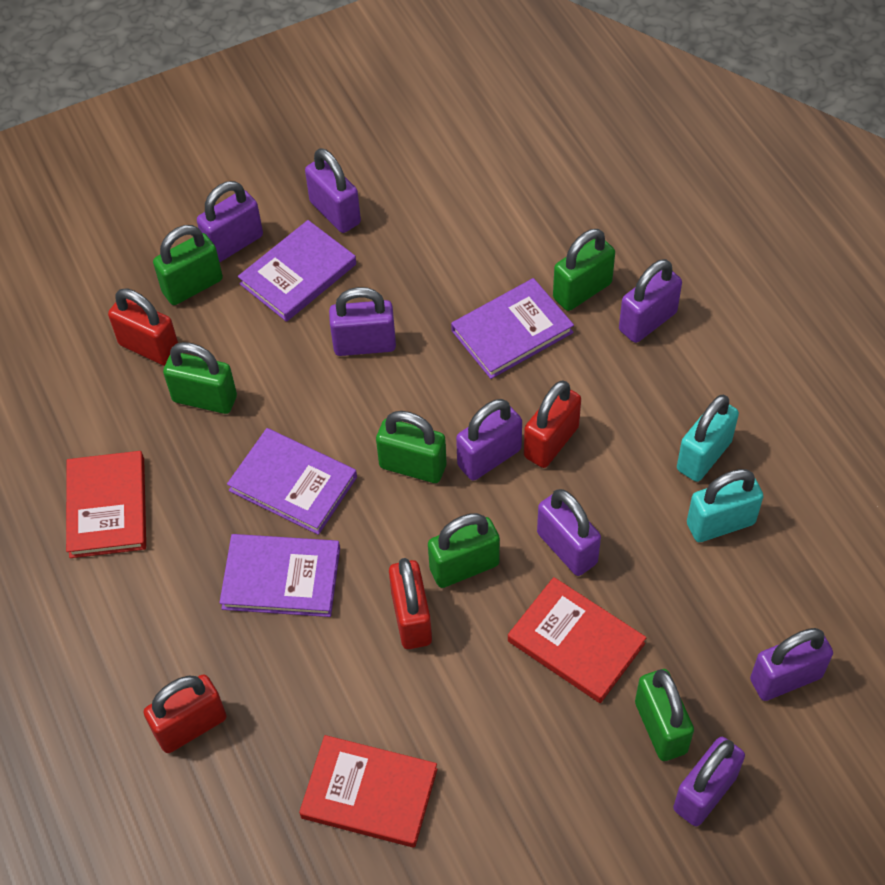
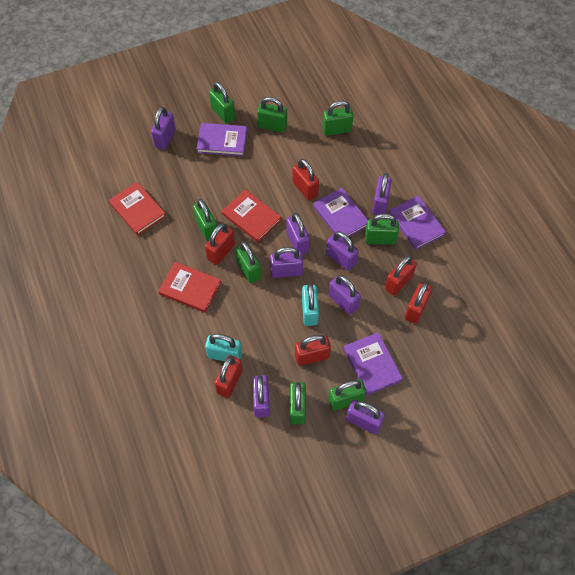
green padlock: [153,225,223,305] [163,342,237,414] [376,411,446,483] [428,513,500,588] [553,229,615,311] [635,669,694,761] = 6 -> [193,199,217,241] [209,82,235,124] [235,241,261,283] [257,97,287,132] [290,382,306,424] [322,101,354,136] [328,379,366,411] [365,214,399,245] = 8
red padlock: [108,288,178,366] [144,674,226,753] [389,558,432,649] [524,380,581,468] = 4 -> [205,224,235,265] [214,355,243,398] [293,159,319,200] [295,335,331,366] [385,255,417,295] [405,282,432,324] = 6

